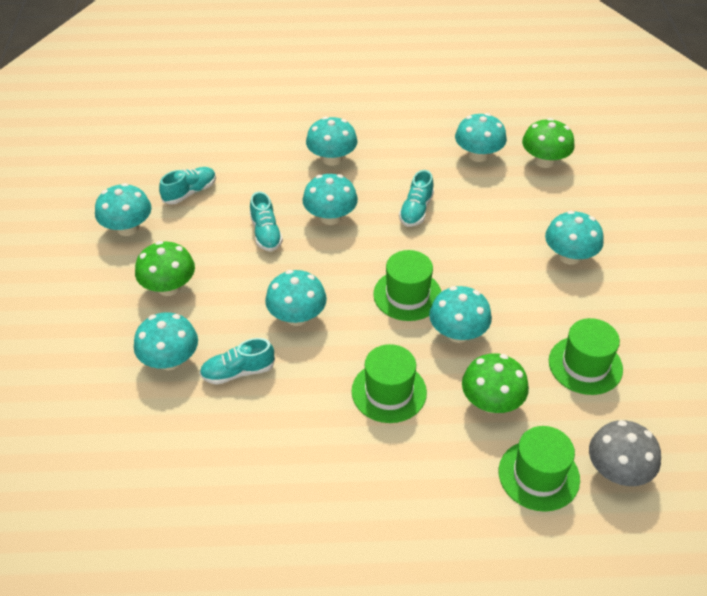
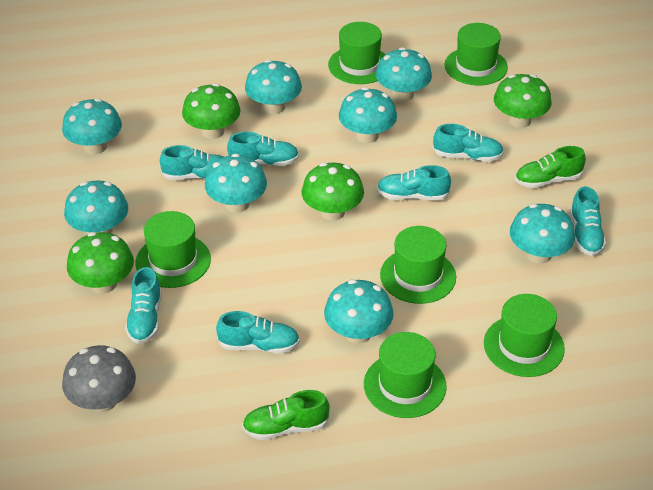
green hat: [352,344,427,423] [373,250,441,321] [499,426,580,512] [549,318,623,395] = 4 -> [135,211,211,288] [328,22,386,84] [364,332,447,418] [380,226,456,304] [444,23,508,85] [484,294,565,377] = 6
green mushroom: [135,241,195,296] [462,353,529,413] [522,118,575,168] = 3 -> [67,232,134,294] [182,83,241,139] [302,163,364,221] [494,74,552,128] = 4
green shoe: none = 0 -> [242,390,329,440] [515,146,586,188] = 2
turquoise shoe: [159,167,216,204] [200,338,275,385] [250,192,283,252] [399,170,434,227] = 4 -> [125,267,162,344] [160,145,223,180] [216,311,300,353] [227,132,299,166] [377,165,451,200] [433,124,504,162] [570,186,606,256] = 7

